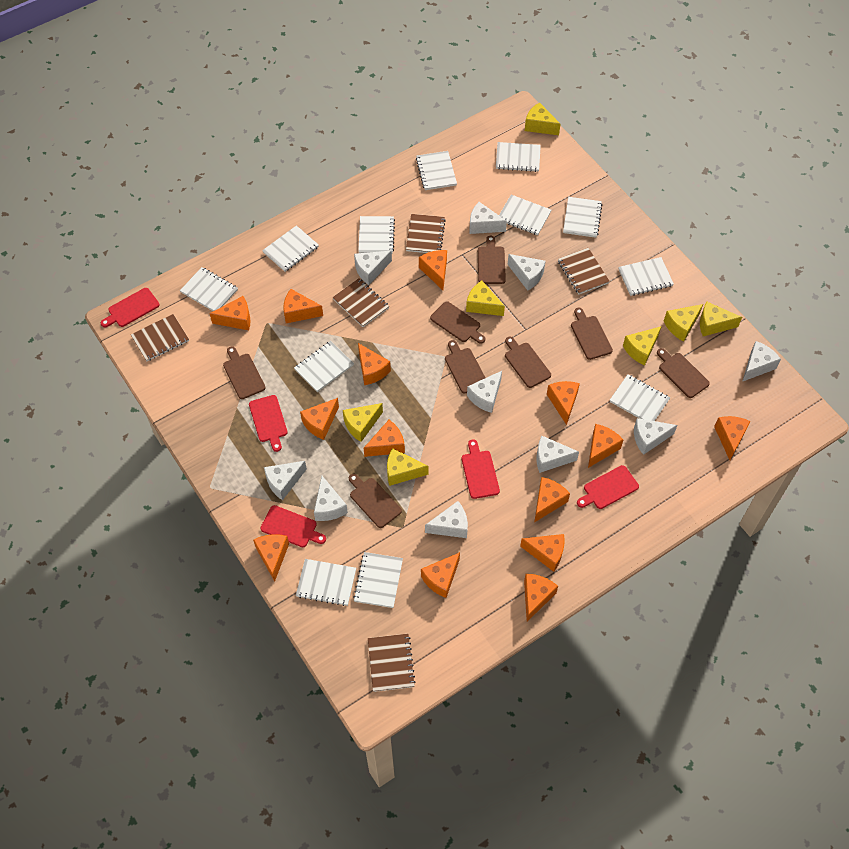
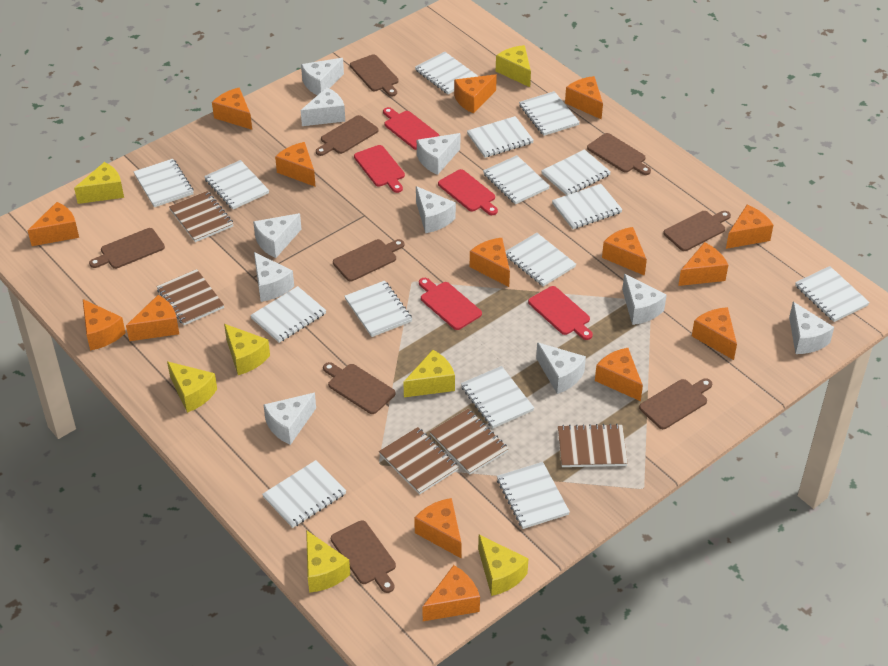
brown cutting board: [223,346,266,399] [349,474,402,528] [430,301,485,344] [445,340,485,393] [478,236,506,284] [505,337,551,388] [571,308,613,360] [657,348,710,398] = 8 -> [89,228,165,269] [316,115,379,156] [323,362,396,414] [331,521,396,593] [333,239,404,281] [350,54,399,97] [587,133,651,175] [639,378,712,429] [663,211,731,251] = 9
orange cheese: [209,296,250,330] [253,534,289,582] [283,289,323,323] [300,398,339,440] [358,343,391,385] [364,420,405,457] [419,250,447,290] [421,552,460,598] [520,534,565,572] [524,574,558,621] [534,477,570,523] [547,381,580,425] [588,424,623,468] [714,416,751,460] = 14 -> [27,202,79,246] [83,299,126,351] [126,295,179,341] [212,87,252,130] [275,142,316,187] [414,498,462,558] [422,565,480,621] [454,74,497,114] [470,238,510,287] [565,76,603,120] [595,348,643,401] [602,227,647,276] [678,242,728,286] [692,307,737,360] [726,205,773,249] = 15
white notebook: [180,267,238,311] [262,225,319,272] [294,341,354,392] [296,559,356,606] [353,552,403,608] [358,216,395,254] [416,151,457,190] [496,142,541,172] [499,195,551,235] [563,197,602,238] [610,374,670,421] [618,257,674,296] = 12 -> [134,159,194,207] [204,160,269,209] [250,286,326,343] [262,460,346,528] [344,281,412,337] [415,52,478,94] [461,366,534,428] [467,116,534,158] [483,155,550,204] [497,462,570,529] [505,233,576,287] [519,91,580,136] [541,149,611,195] [552,184,623,229] [795,266,870,322] = 15

